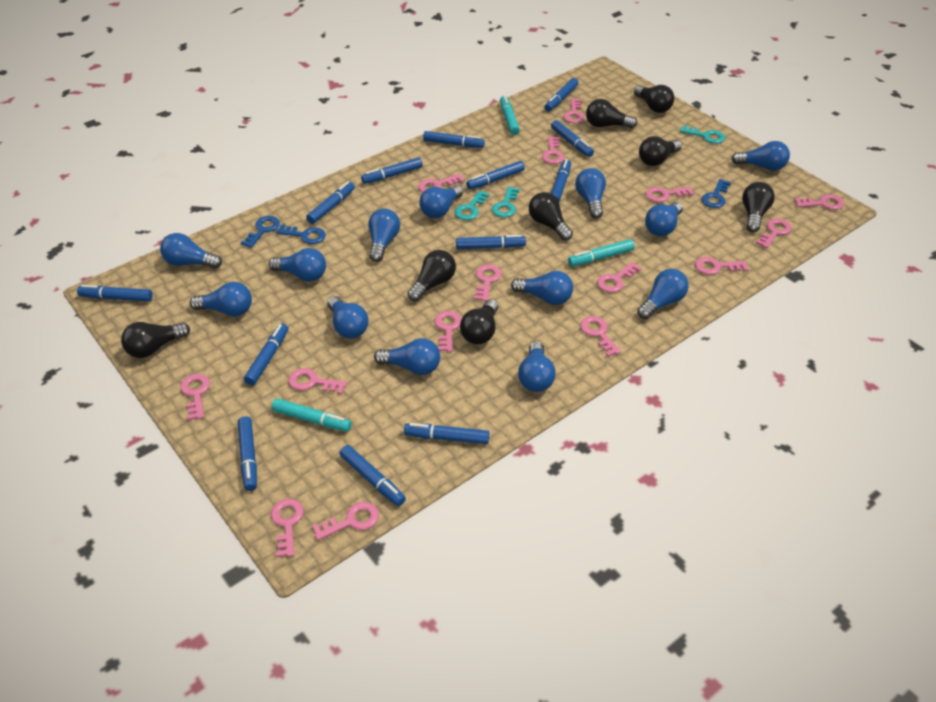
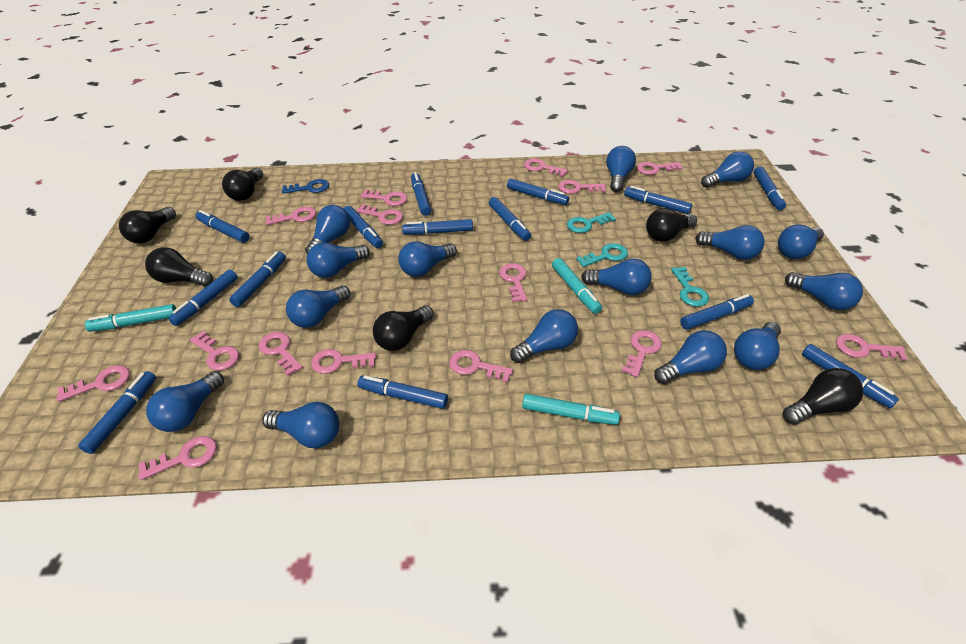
black light bulb: [121,322,190,358] [407,250,456,302] [460,299,498,344] [529,192,573,241] [586,99,637,129] [634,85,674,113] [639,136,682,166] [742,182,775,232] = 8 -> [119,207,176,244] [145,247,213,287] [222,168,263,201] [373,305,434,351] [646,208,697,242] [783,368,864,425] = 6
blue key: [241,216,280,248] [276,224,326,244] [701,179,731,208] = 3 -> [282,179,329,194] = 1
blue light bulb: [160,233,222,269] [190,282,252,316] [268,248,326,282] [327,296,369,339] [368,209,400,262] [374,338,440,375] [419,185,463,218] [511,271,573,305] [518,341,556,392] [575,168,606,218] [637,269,689,319] [645,202,683,236] [731,141,790,171] = 13 -> [146,371,224,432] [262,402,339,448] [286,285,350,328] [305,205,350,254] [307,243,370,278] [398,241,457,277] [510,309,578,363] [581,259,652,295] [606,146,636,192] [654,330,727,384] [695,225,765,260] [701,151,754,188] [734,322,781,370] [778,224,824,259] [785,272,863,310] = 15
blue marker: [77,285,153,302] [238,417,257,491] [244,323,288,385] [306,181,355,224] [340,445,406,506] [361,157,423,184] [404,423,489,444] [423,131,485,148] [456,235,526,249] [466,161,525,190] [545,78,579,111] [551,120,594,157] [551,159,571,202] = 13 -> [78,371,156,454] [169,269,238,326] [196,210,249,243] [229,252,286,307] [344,206,383,248] [357,375,448,409] [402,219,473,235] [411,172,431,216] [489,197,531,241] [507,178,569,205] [624,186,692,214] [680,294,754,330] [754,167,786,210] [802,344,899,408] = 14

